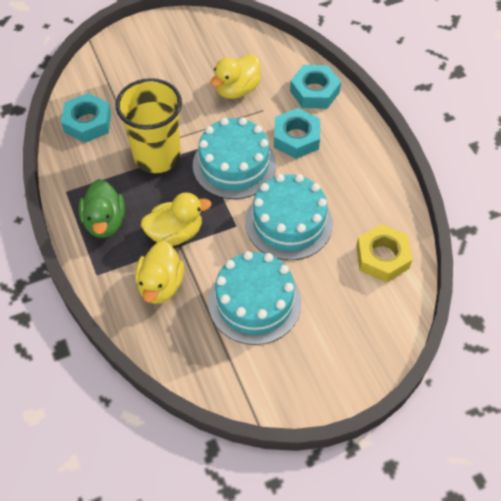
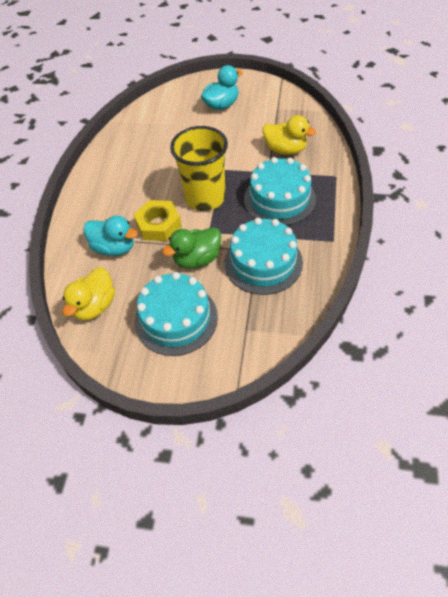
turquoise duck: none = 0 -> [83,215,138,256] [201,65,242,110] = 2
turquoise nut: [61,93,111,143] [274,108,320,159] [290,65,341,109] = 3 -> none = 0
yellow duck: [135,241,184,304] [141,192,211,246] [210,54,261,99] = 3 -> [62,267,115,321] [262,115,316,155] = 2

